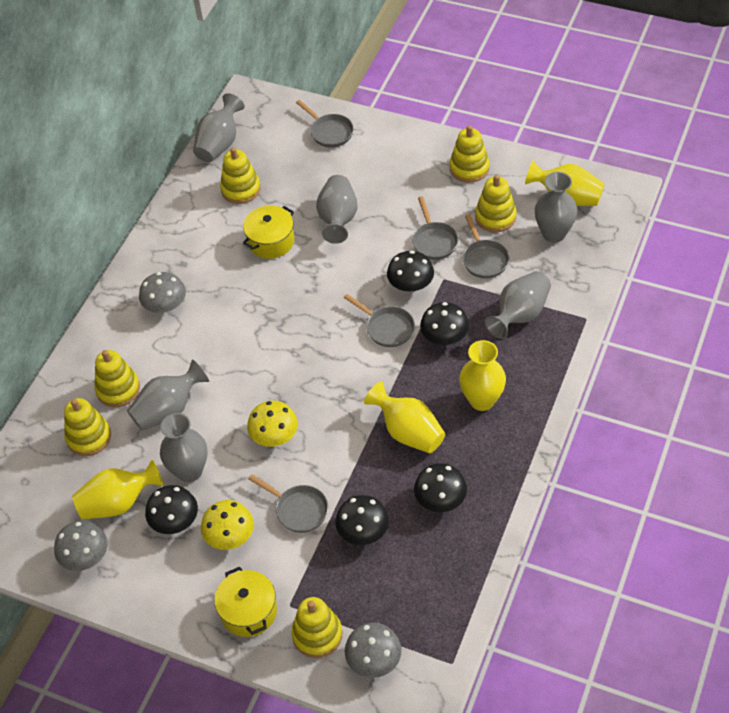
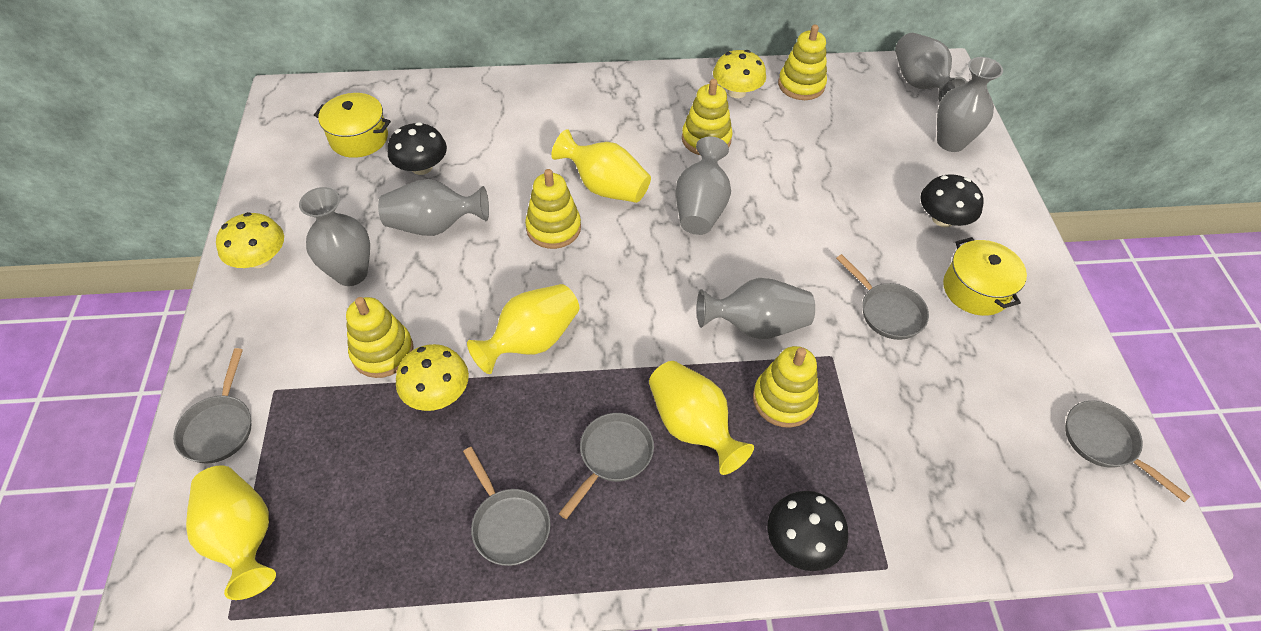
black mushroom: [145,485,198,534] [335,495,389,545] [387,251,434,292] [414,463,467,512] [420,302,469,345] = 5 -> [388,122,447,175] [768,491,848,571] [920,174,984,227] = 3
grey mushroom: [54,521,108,571] [139,272,186,313] [345,622,402,678] = 3 -> none = 0
yellow mushroom: [201,500,254,550] [247,401,298,447] = 2 -> [216,212,284,268] [396,344,469,411] [713,50,766,98] = 3
yellow stacking toy: [64,398,111,456] [95,350,140,407] [220,147,261,204] [291,597,342,658] [449,125,490,183] [475,174,516,232] = 6 -> [346,297,414,378] [525,169,581,249] [682,79,733,155] [753,346,819,428] [778,25,827,100] = 5

